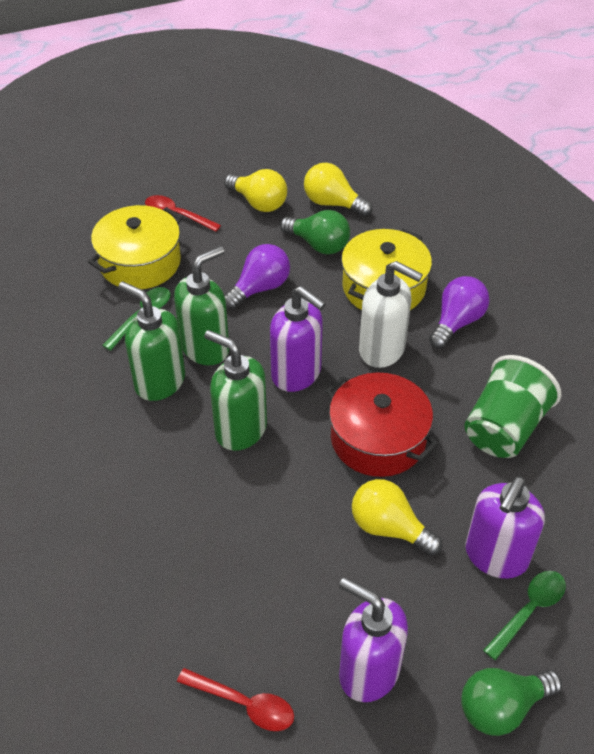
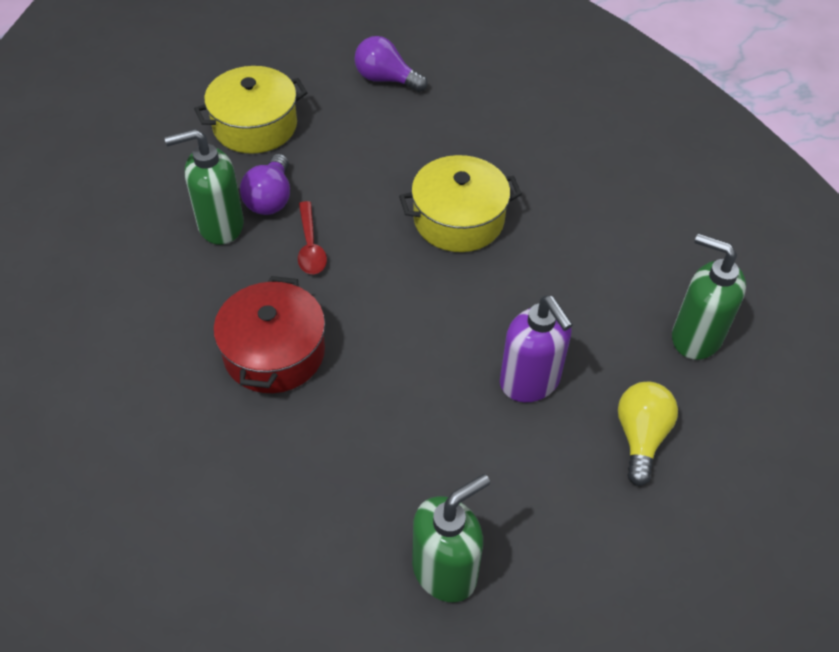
green cup: [464,355,561,458] = 1 -> none = 0
green light bulb: [280,210,350,255] [461,668,562,736] = 2 -> none = 0
green spoon: [102,287,171,351] [483,571,566,660] = 2 -> none = 0
purple soap dispenser: [270,286,326,392] [339,577,408,702] [466,476,545,579] = 3 -> [500,296,573,402] = 1
red spoon: [145,195,221,232] [177,668,294,731] = 2 -> [298,201,327,274] = 1
white soap dispenser: [359,261,423,368] = 1 -> none = 0
yellow light bulb: [224,169,287,212] [304,163,372,217] [352,479,442,556] = 3 -> [618,382,678,486] = 1

